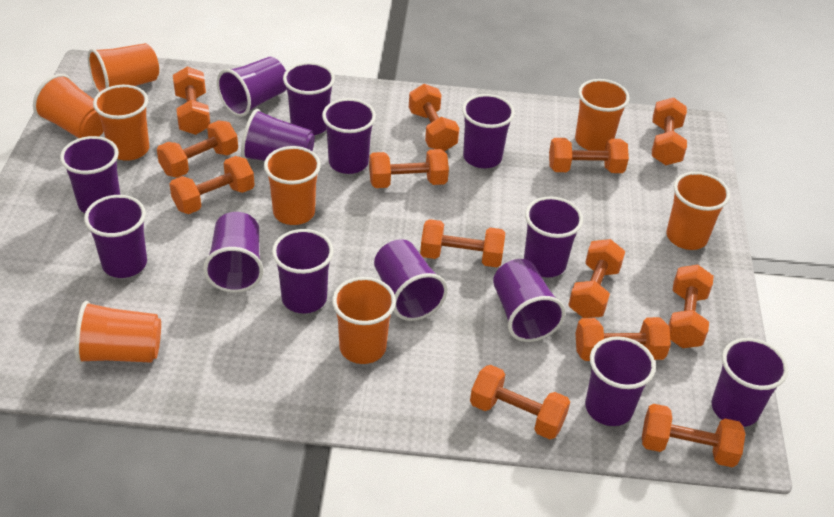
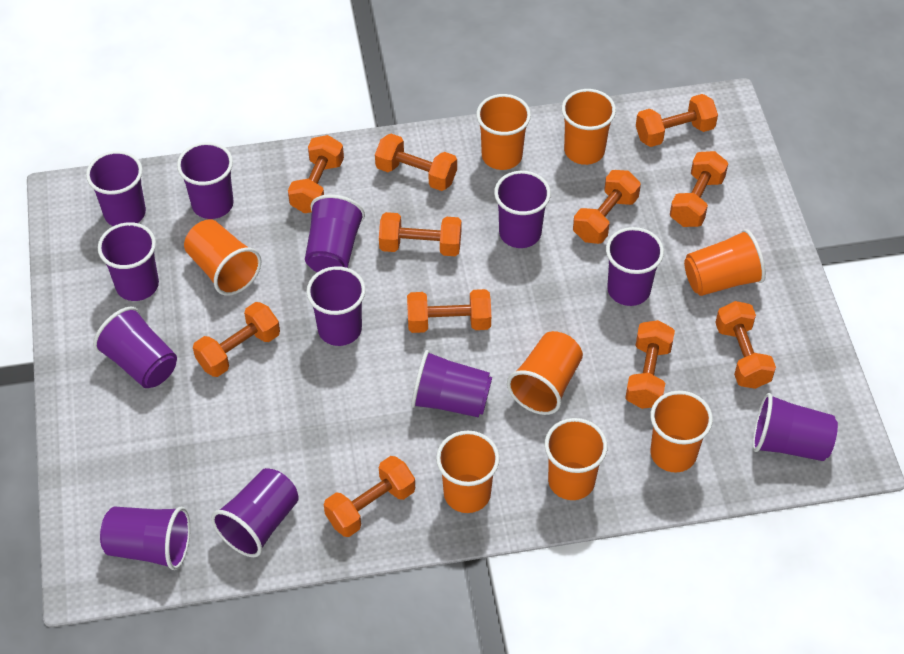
orange dumbbell: [157,120,238,178] [170,156,255,214] [173,66,210,135] [369,149,449,188] [409,84,459,151] [420,219,505,267] [470,365,570,439] [549,138,629,173] [568,239,625,318] [575,317,671,361] [642,404,745,468] [652,97,687,165] [668,264,714,348] = 13 -> [193,302,280,377] [288,135,344,213] [324,456,415,537] [375,134,457,191] [379,212,462,256] [407,289,491,333] [573,170,641,244] [625,320,675,409] [636,94,718,147] [670,151,728,227] [715,301,776,389] = 11
purple cup: [60,136,120,213] [84,195,147,278] [203,212,263,293] [217,57,287,117] [241,109,315,161] [272,229,334,313] [283,62,335,135] [322,98,376,174] [374,239,448,321] [462,94,515,168] [493,259,566,342] [524,196,583,277] [585,336,656,426] [712,338,788,427] = 14 -> [86,151,146,226] [93,307,177,388] [98,222,159,301] [100,506,190,570] [177,142,234,219] [211,468,299,557] [305,194,365,272] [306,266,366,346] [411,350,492,418] [494,171,551,248] [606,227,664,306] [753,393,838,461] = 12

